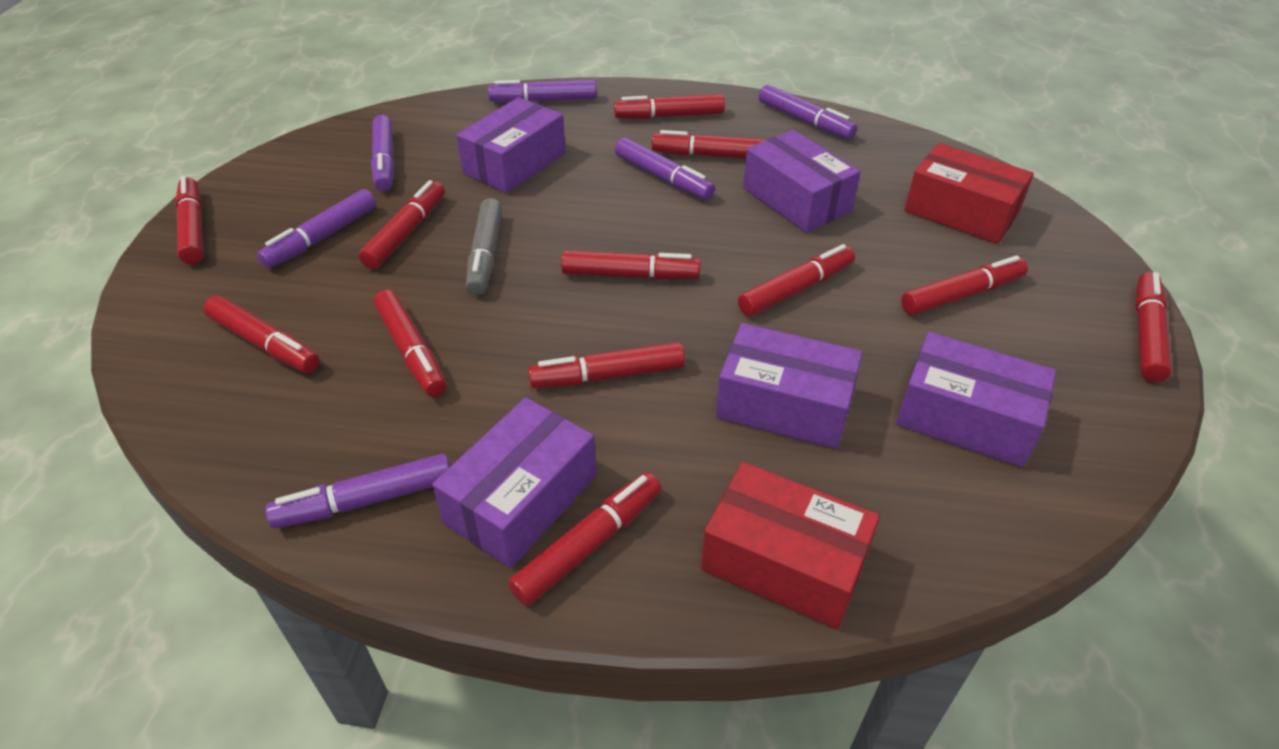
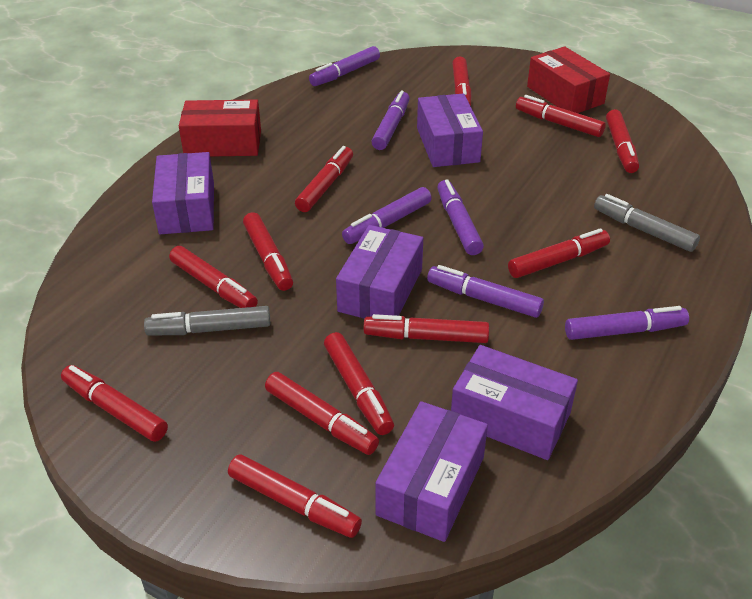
grey marker: [466,198,502,296] = 1 -> [144,306,270,336] [594,194,700,252] = 2

